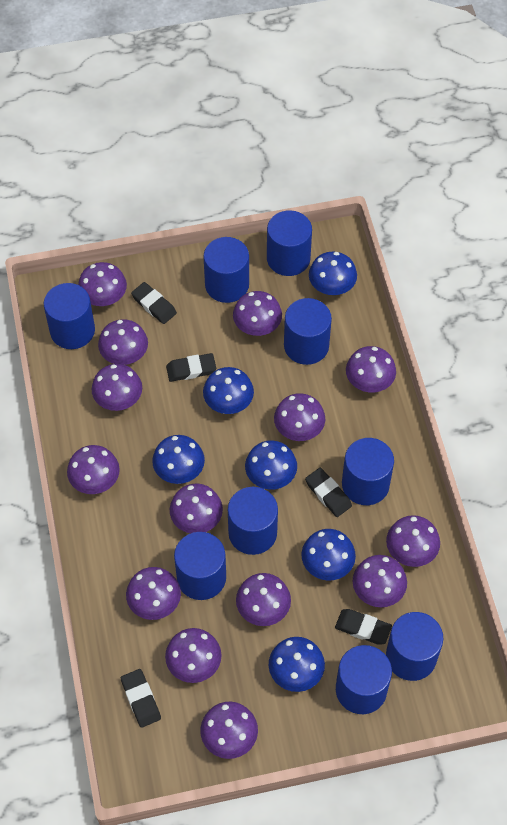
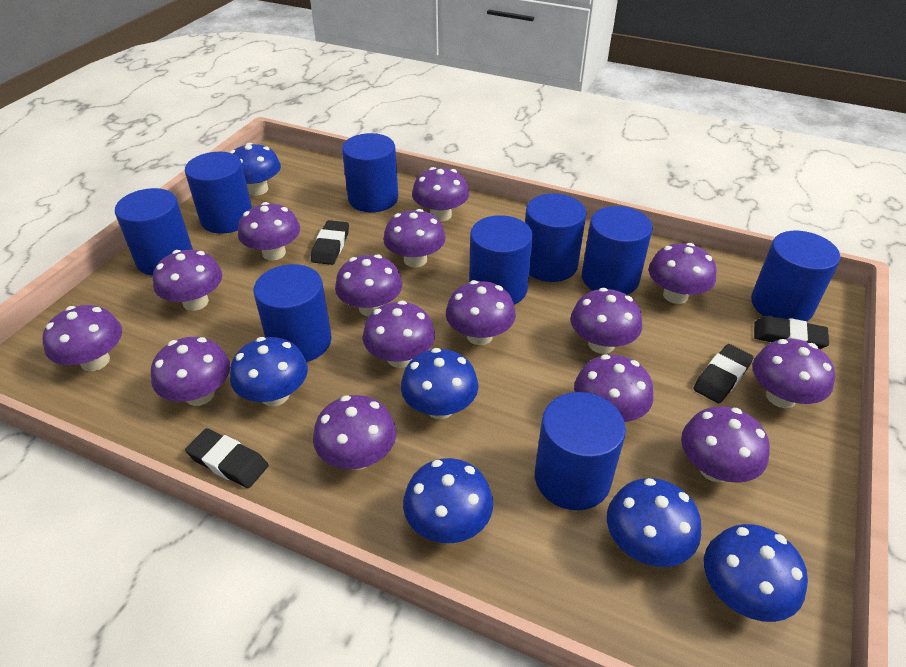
black eraser: [121,669,161,728] [131,282,177,324] [166,353,216,382] [305,468,352,517] [335,609,392,645] = 5 -> [185,428,269,488] [311,220,349,265] [693,344,754,403] [754,316,829,349] = 4
purple mushroom: [67,445,120,494] [78,262,127,306] [92,364,142,411] [98,319,148,365] [126,567,181,620] [165,628,221,683] [170,484,223,533] [200,702,258,759] [233,291,282,336] [236,573,291,626] [274,393,325,441] [346,346,396,392] [353,555,407,607] [386,515,440,567] = 14 -> [43,305,122,371] [151,337,230,406] [153,250,222,311] [238,202,300,260] [313,395,396,470] [335,254,402,316] [363,301,435,368] [383,209,446,268] [412,167,469,222] [446,280,516,345] [571,288,642,354] [574,354,654,422] [649,243,717,304] [681,406,770,483] [752,339,835,408] = 15

